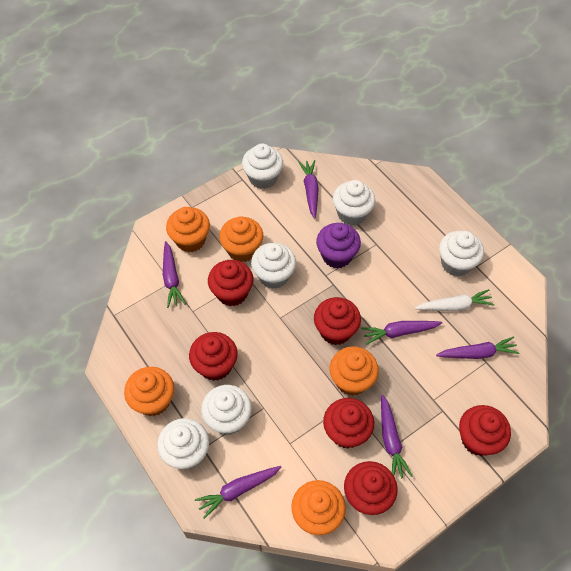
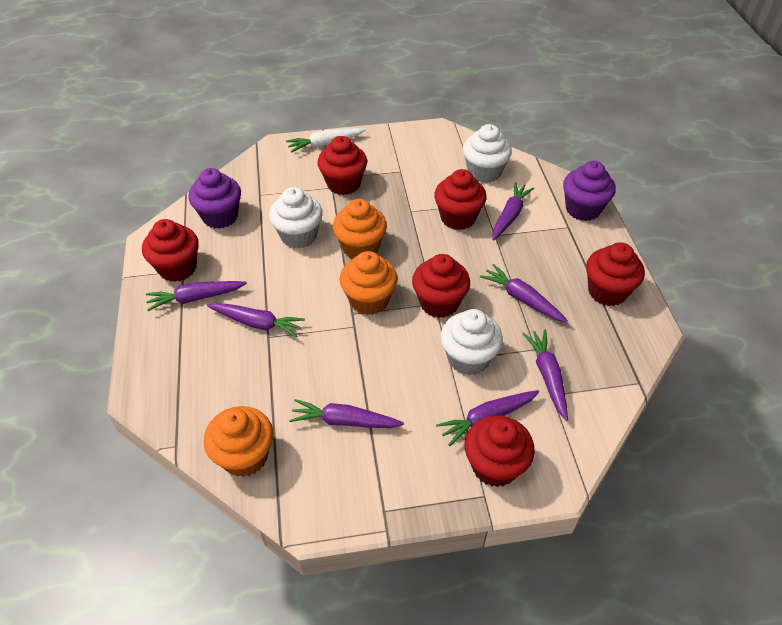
orange cupcake: [124,367,174,416] [166,207,210,252] [219,216,263,262] [291,480,346,535] [329,346,379,396] = 5 -> [204,406,273,477] [333,199,387,259] [339,251,398,315] = 3
purple carrot: [163,241,186,308] [195,466,281,519] [299,160,319,219] [361,321,442,345] [381,394,412,478] [436,337,519,359] = 6 -> [146,281,247,311] [207,303,305,338] [289,399,404,428] [436,390,539,446] [480,264,568,322] [492,182,534,241] [522,330,568,421] = 7
purple cupcake: [316,223,361,269] = 1 -> [188,168,241,229] [563,161,616,221] = 2
white cupcake: [157,418,209,470] [201,385,252,435] [242,143,283,189] [251,243,296,289] [333,180,375,226] [439,231,484,277] = 6 -> [269,187,323,249] [441,309,503,375] [463,124,512,183] = 3

